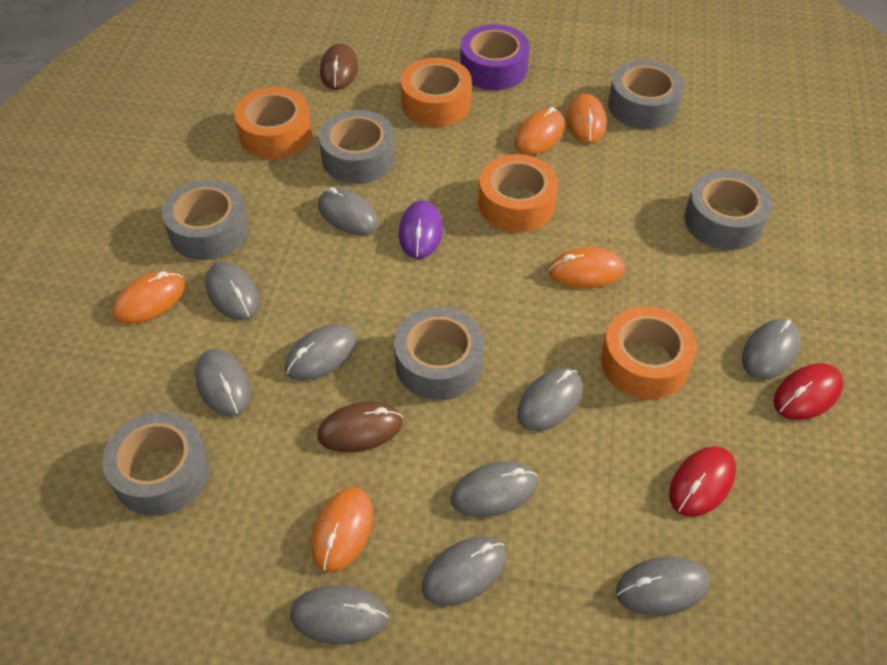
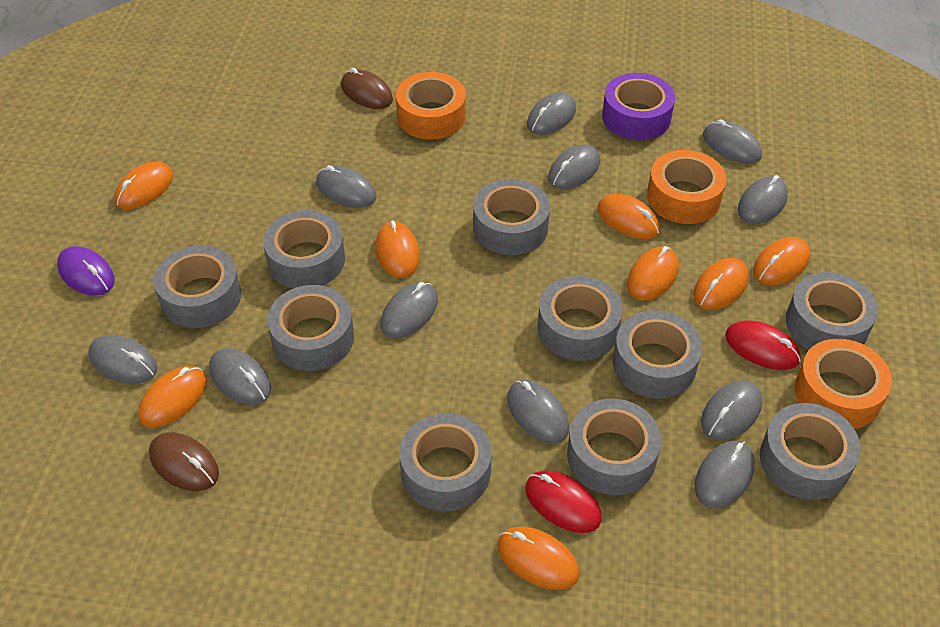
grey mouse: [195,349,251,417] [206,262,259,320] [285,324,357,381] [290,585,389,644] [318,187,379,235] [422,536,507,606] [451,461,538,517] [517,368,583,431] [616,557,710,616] [742,319,801,380] = 10 -> [88,335,157,384] [209,348,271,405] [316,165,376,208] [381,282,438,338] [507,380,569,444] [527,92,576,135] [548,144,600,190] [695,441,755,508] [701,380,762,440] [703,119,762,164] [738,175,788,224] = 11
grey tape: [102,412,210,516] [162,180,248,260] [319,110,395,184] [394,307,484,400] [608,60,684,129] [684,170,772,250] = 6 -> [154,245,241,328] [263,210,345,289] [267,285,354,371] [399,413,492,511] [473,178,550,255] [538,276,623,361] [567,399,661,495] [613,310,702,399] [760,403,861,500] [786,272,878,350] = 10
orange mouse: [112,271,185,324] [311,487,373,572] [515,107,565,155] [549,247,624,288] [567,94,607,144] = 5 -> [114,162,173,209] [138,366,207,427] [375,221,420,278] [498,527,580,590] [598,194,660,239] [627,246,679,301] [693,258,749,310] [753,237,810,285] = 8
orange tape: [234,87,312,159] [400,58,472,127] [479,154,558,232] [601,306,697,399] = 4 -> [396,72,466,140] [647,150,726,224] [795,339,892,429] = 3

